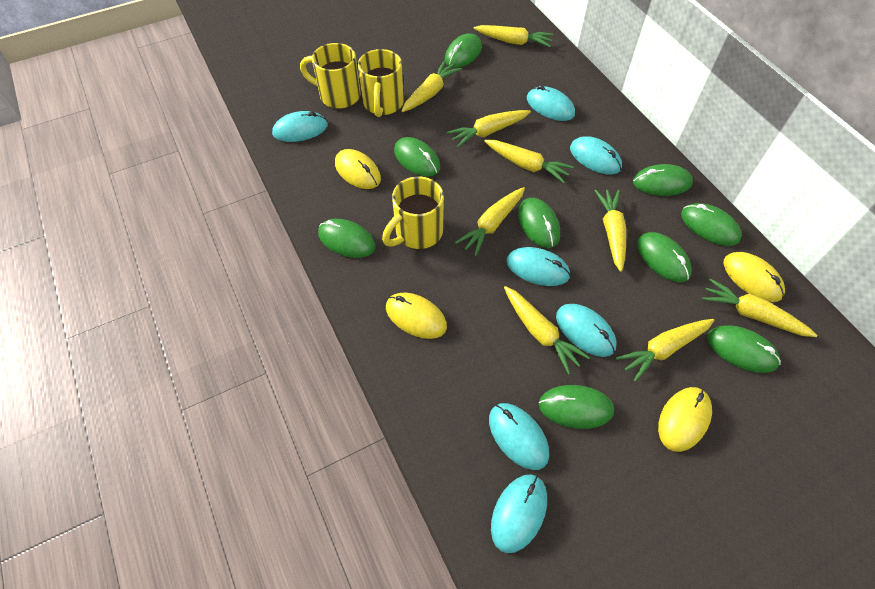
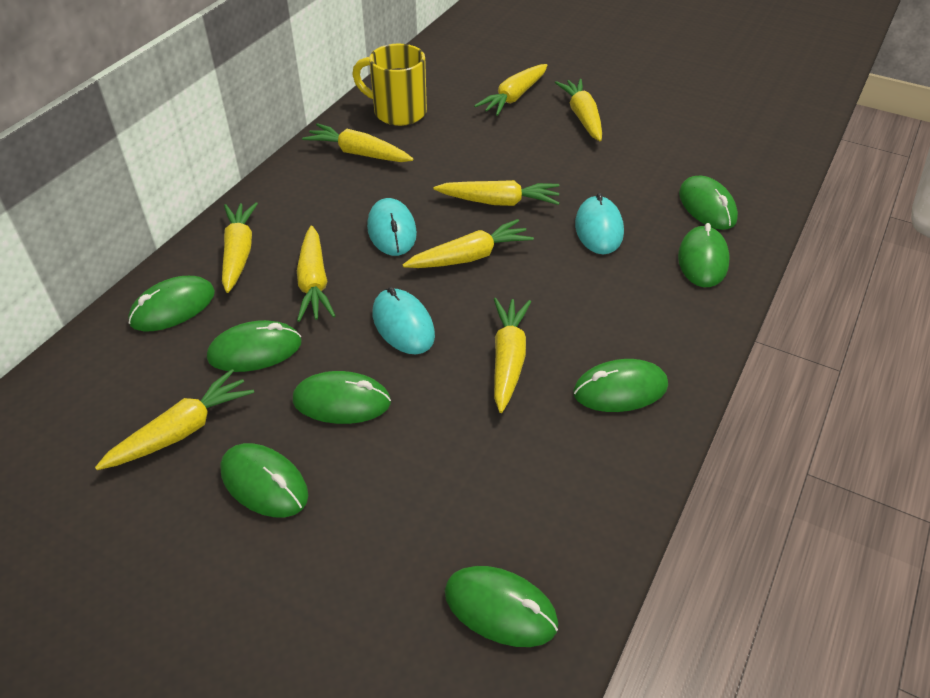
green mouse: [318,219,376,258] [394,137,440,177] [445,33,482,68] [518,198,560,248] [539,385,614,429] [633,164,693,196] [637,232,692,282] [681,203,742,246] [707,325,781,373] = 9 -> [128,276,215,331] [207,320,302,372] [220,443,308,517] [293,371,391,424] [445,566,558,647] [573,359,668,412] [678,223,730,287] [679,175,738,230] = 8
turquoise mouse: [272,111,328,142] [489,403,549,470] [491,474,547,553] [506,247,571,286] [527,85,575,121] [556,304,617,357] [570,136,622,175] = 7 -> [367,198,417,256] [373,287,435,354] [575,193,624,254] = 3
yellow mouse: [335,149,381,189] [386,293,447,339] [658,387,712,452] [724,252,785,302] = 4 -> none = 0
yellow mug: [300,43,361,109] [358,49,404,117] [382,177,444,249] = 3 -> [352,44,427,126] = 1

